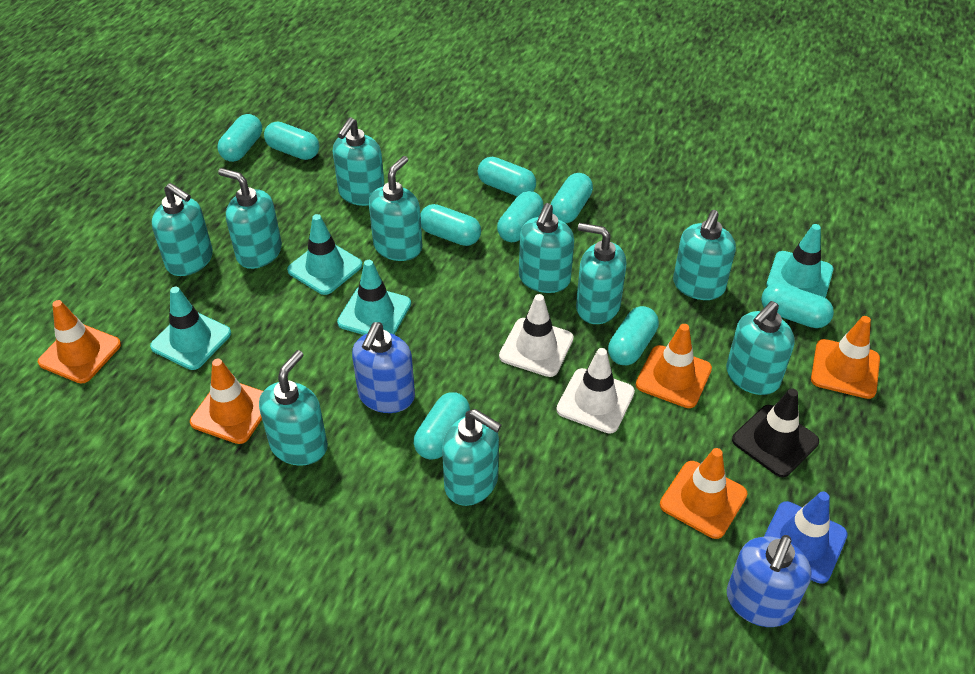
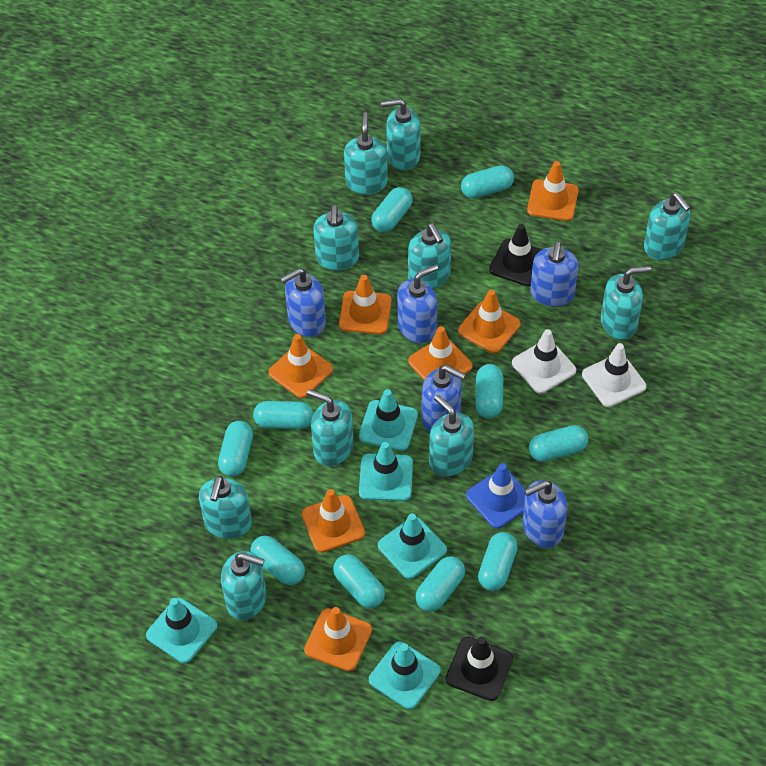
black traffic cone: [732,388,819,477] = 1 -> [446,637,513,701] [489,224,543,286] = 2
blue soap dispenser: [352,322,415,413] [727,535,812,627] = 2 -> [280,268,326,337] [397,264,438,343] [422,365,466,431] [522,480,567,548] [530,241,578,307] = 5
orange traffic cone: [38,300,121,383] [190,359,263,444] [636,324,712,408] [660,448,748,539] [811,316,880,399] = 5 -> [268,334,333,398] [301,489,365,553] [304,607,372,671] [339,275,392,334] [408,326,472,381] [458,290,521,354] [527,161,579,221] = 7
turquoise capsule: [218,114,262,162] [264,121,319,160] [414,392,470,460] [420,204,481,246] [478,157,536,196] [497,191,544,242] [551,173,593,223] [608,306,659,365] [761,283,834,328] = 9 -> [218,421,253,477] [251,536,305,585] [253,401,314,429] [333,554,385,608] [371,187,413,232] [415,556,465,612] [461,165,514,198] [475,364,503,419] [478,532,518,591] [529,425,588,462] = 10
turquoise traffic cone: [150,287,231,370] [287,214,362,295] [337,260,411,335] [766,224,833,298] = 4 -> [146,598,217,663] [359,389,418,451] [359,442,413,501] [369,641,441,709] [378,513,447,579] = 5

